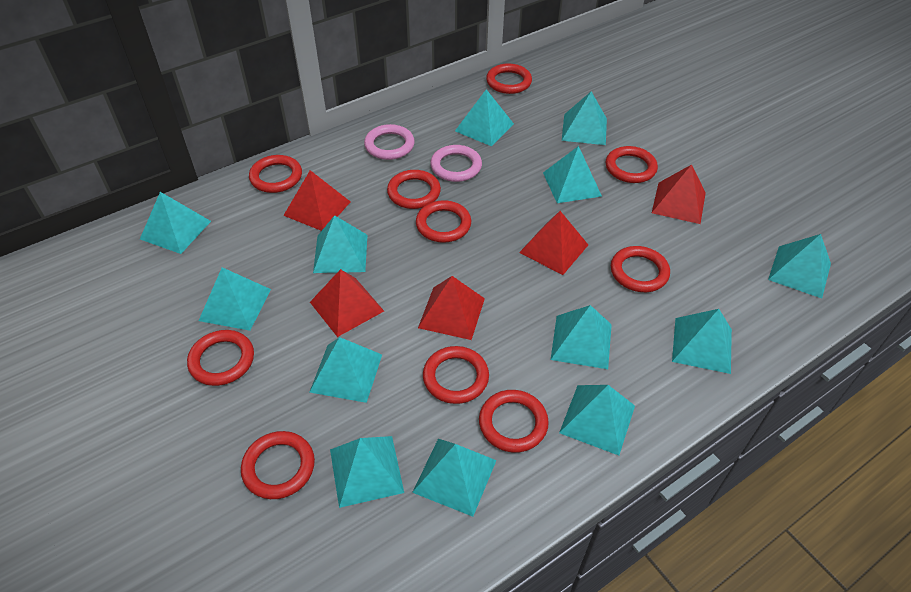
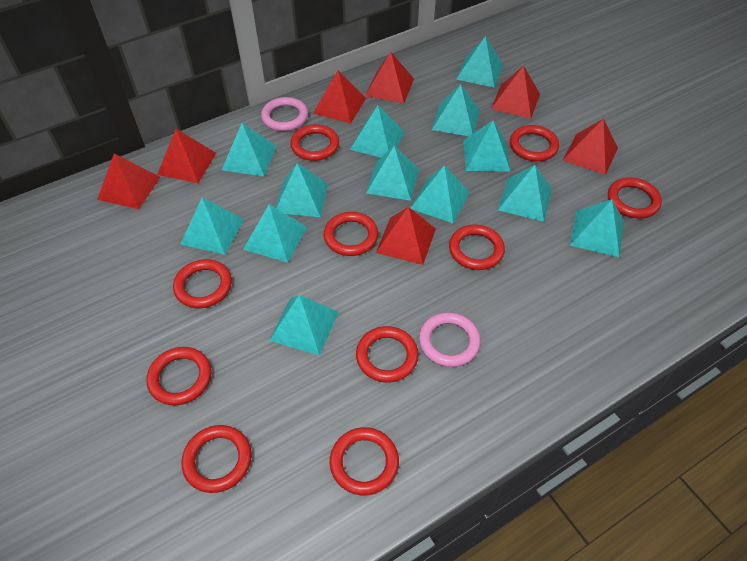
red pyramid: [283,170,350,231] [310,269,384,337] [418,276,485,340] [519,211,588,275] [652,164,706,224] = 5 -> [97,153,160,209] [157,129,216,183] [313,71,366,123] [365,52,414,103] [376,207,436,265] [491,66,540,119] [563,118,618,175] = 7

